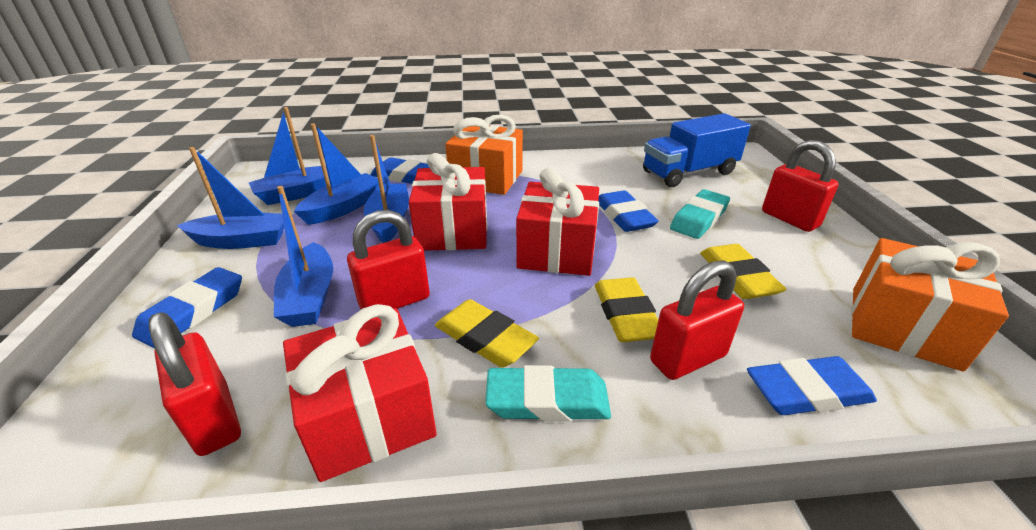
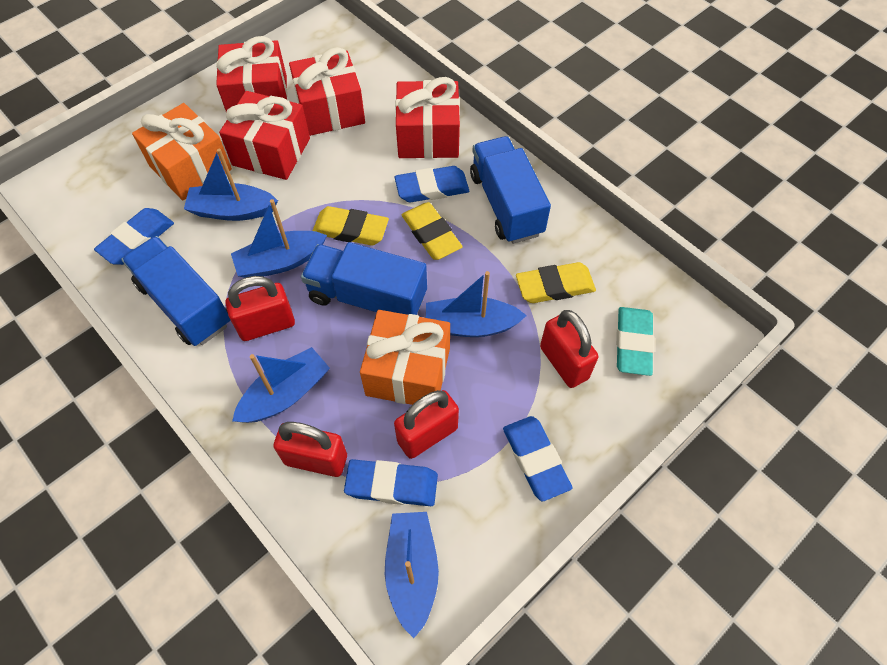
blue truck: [643,113,751,187] = 1 -> [121,236,230,346] [301,242,427,315] [470,136,551,244] = 3
red gift: [283,304,437,482] [409,153,487,251] [516,168,599,276] = 3 -> [216,36,288,112] [219,91,310,180] [289,47,365,136] [395,77,460,159] = 4
turquoise eraser: [485,365,611,421] [670,189,730,239] = 2 -> [616,307,654,376] = 1

